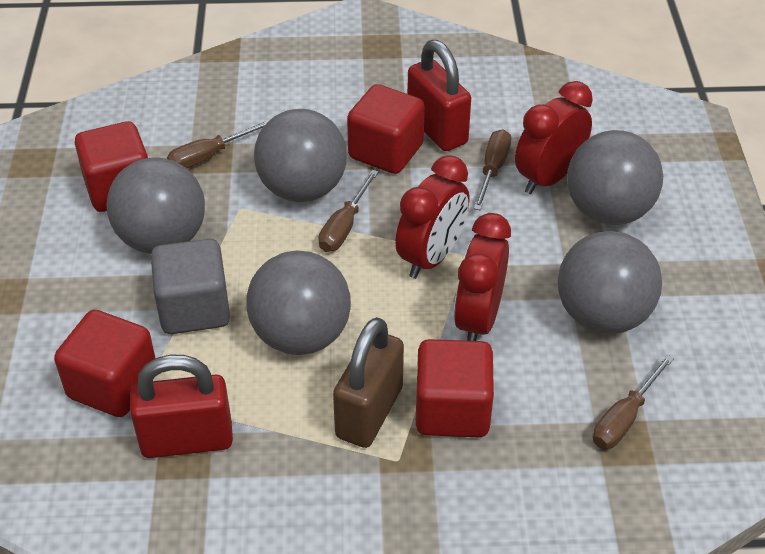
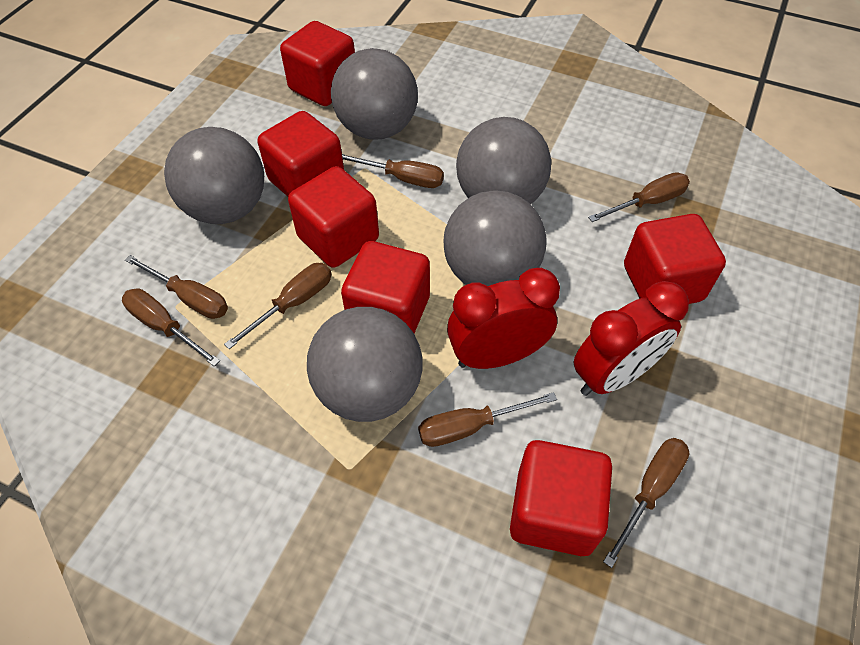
brown padlock: [333,317,404,448] = 1 -> none = 0
brown screwdriver: [167,120,268,168] [318,170,379,252] [473,129,511,210] [593,355,674,449] = 4 -> [122,288,220,367] [125,255,228,319] [224,263,332,349] [342,154,444,188] [418,392,557,447] [588,172,690,222] [603,438,689,568] = 7
grey cube: [151,239,230,334] = 1 -> none = 0
red clock: [395,155,469,279] [454,213,511,341] [515,81,593,194] = 3 -> [447,268,560,369] [574,281,689,396] = 2
red cube: [54,310,156,417] [75,121,148,212] [347,84,425,174] [415,339,494,437] = 4 -> [258,111,344,196] [280,21,355,106] [288,166,379,268] [341,241,430,333] [510,440,612,556] [624,214,726,304] = 6
red padlock: [130,355,233,458] [407,40,471,151] = 2 -> none = 0

